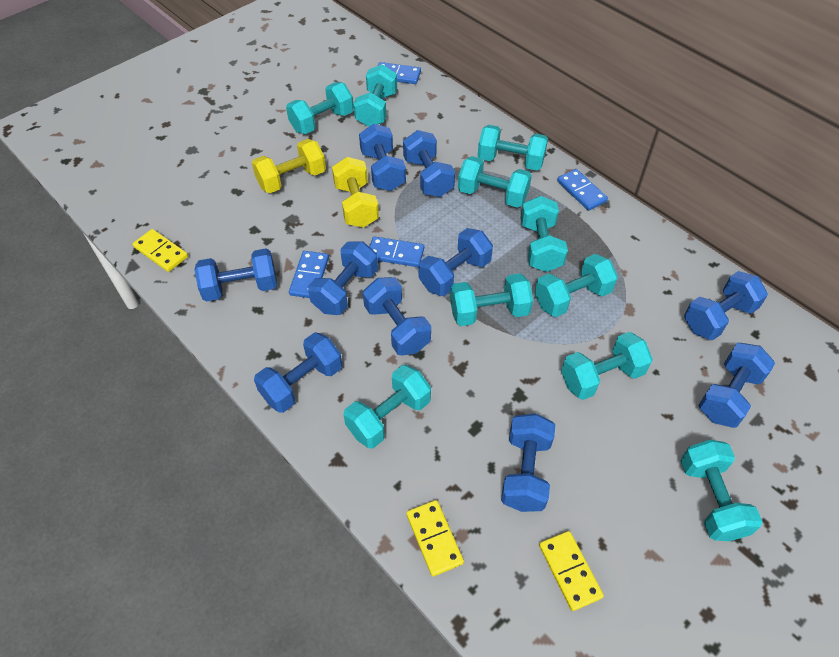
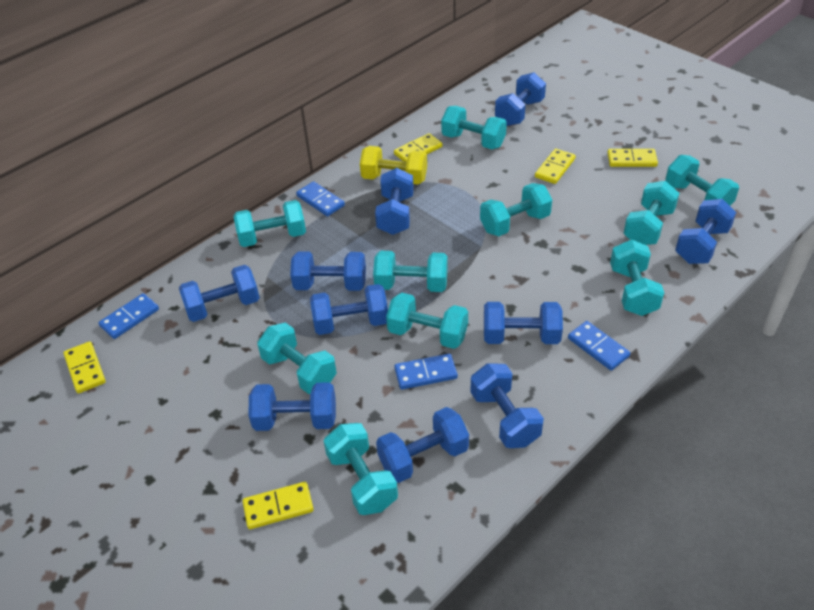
yellow domino: [133,229,188,272] [406,500,464,576] [539,531,604,611] = 3 -> [63,341,106,394] [243,482,314,529] [394,133,442,162] [535,149,576,184] [607,149,658,167] = 5
yellow dumbbell: [252,139,326,193] [332,157,379,228] = 2 -> [360,146,427,185] = 1

